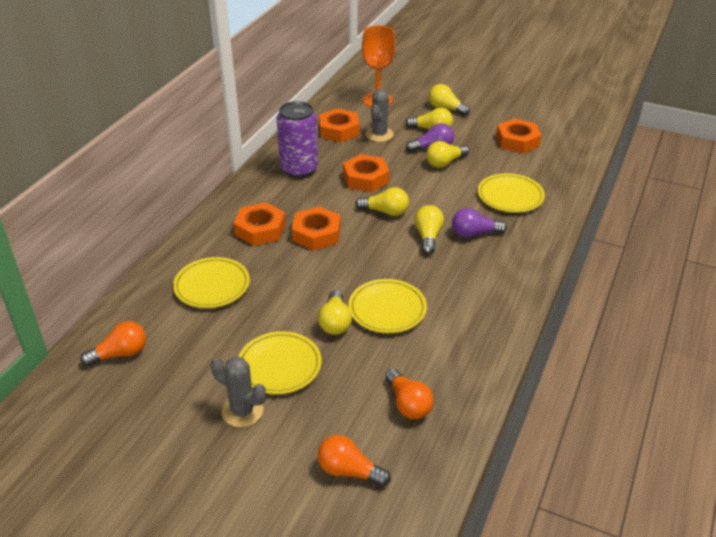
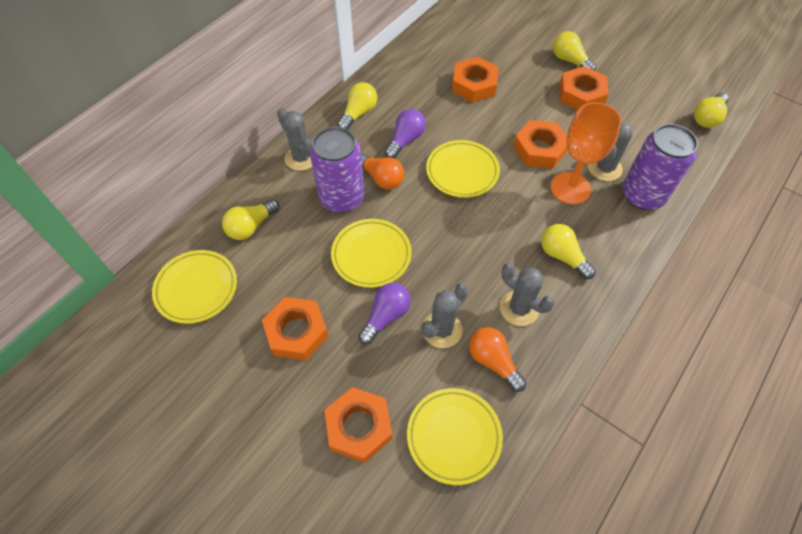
grey cactus: [211,357,266,428] [366,89,394,142] = 2 -> [277,108,313,171] [422,283,469,348] [500,263,555,326] [588,122,633,181] = 4
orange light bulb: [80,321,146,366] [318,435,391,487] [385,369,434,419] = 3 -> [361,153,404,189] [469,327,527,392] = 2
purple can: [277,101,318,178] = 1 -> [310,127,364,213] [622,124,698,210] = 2
yellow light bulb: [318,290,352,335] [355,187,409,216] [405,108,453,130] [414,205,444,255] [426,141,469,168] [429,84,470,116] = 6 -> [222,199,279,240] [338,82,377,130] [541,224,596,279] [553,31,596,71] [694,93,728,128] = 5

